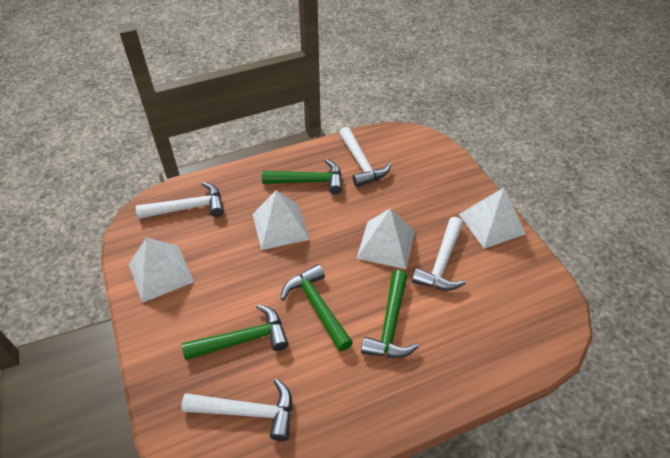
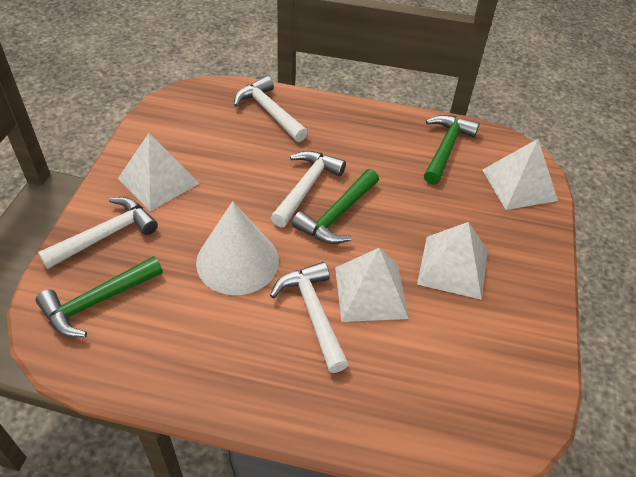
green hammer: [182,304,289,360] [262,159,342,194] [280,264,353,351] [361,270,419,358] = 4 -> [35,256,163,337] [292,169,379,244] [424,115,480,185] = 3
white cone: none = 0 -> [196,201,279,295] = 1

